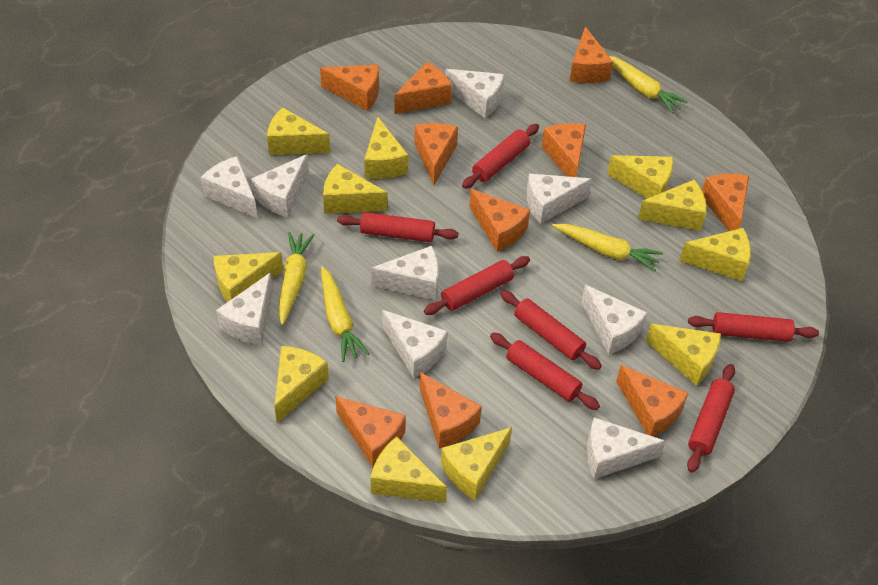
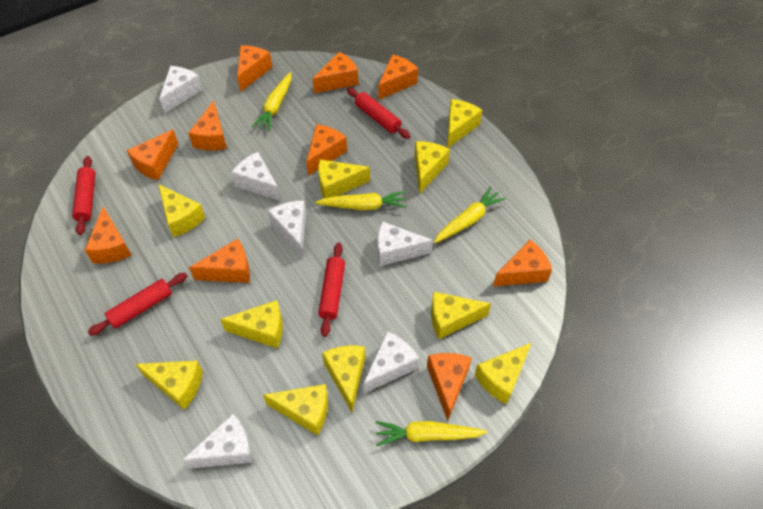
red rolling pin: [337,212,458,242] [424,256,530,315] [462,124,539,189] [490,332,600,410] [500,290,602,370] [687,364,735,473] [688,312,819,342] = 7 -> [72,156,96,235] [88,273,187,336] [318,243,345,337] [347,88,410,139] = 4
white cheese: [201,156,258,218] [216,272,273,345] [251,154,309,217] [371,246,439,300] [382,310,447,378] [445,69,504,118] [527,173,592,224] [581,285,647,355] [587,417,666,479] = 9 -> [159,66,202,113] [182,414,253,469] [231,152,281,201] [268,201,306,257] [363,331,419,393] [377,221,433,266] = 6
yellow cheese: [214,252,284,302] [267,107,330,155] [274,346,329,423] [323,164,388,214] [364,117,408,179] [370,436,447,503] [441,427,512,500] [607,155,673,199] [638,180,707,231] [646,324,721,386] [679,228,751,281] = 11 -> [135,360,203,410] [158,184,205,237] [220,300,283,349] [263,384,328,436] [318,159,370,198] [322,346,365,412] [415,141,450,194] [431,292,491,339] [447,99,482,148] [475,343,531,404] = 10

